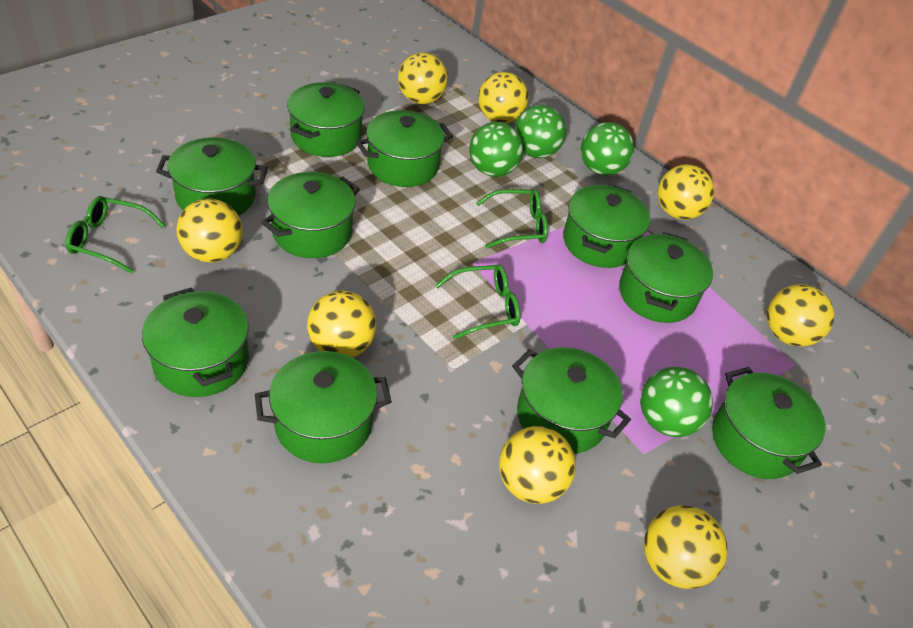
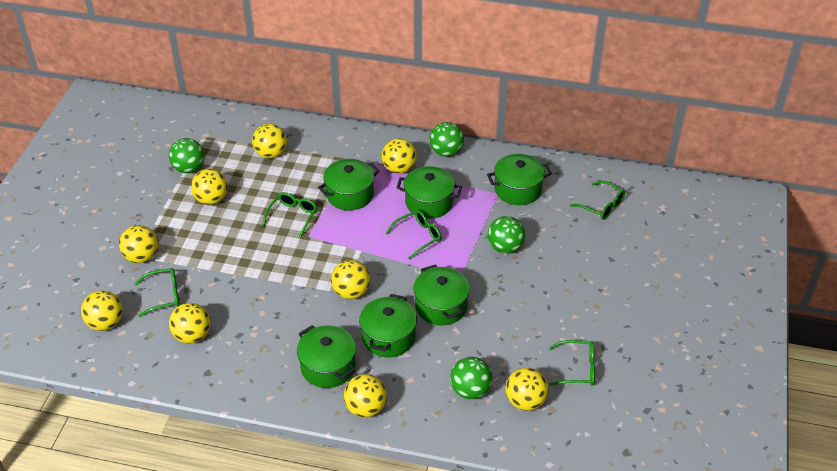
green glasses: [65,196,165,273] [436,264,520,339] [476,189,548,248] = 3 -> [135,268,179,317] [262,192,317,238] [385,210,441,260] [549,340,595,386] [570,181,625,220] = 5
green pot: [142,288,249,397] [156,137,268,216] [255,351,392,463] [261,172,360,258] [287,82,365,157] [356,110,453,187] [512,347,631,454] [563,184,650,268] [619,232,713,323] [712,367,825,479] = 10 -> [297,325,356,388] [318,159,380,211] [359,294,417,357] [397,166,462,219] [413,264,470,326] [487,154,552,205] = 6
yellow ball: [177,199,243,262] [307,291,376,358] [398,53,448,104] [478,72,529,124] [499,426,576,504] [644,505,727,589] [657,164,714,220] [767,284,834,347] = 8 -> [81,290,123,331] [119,225,158,263] [169,303,210,344] [191,169,228,205] [252,124,287,158] [331,260,370,299] [344,374,387,418] [382,138,417,174] [506,368,549,411] = 9

